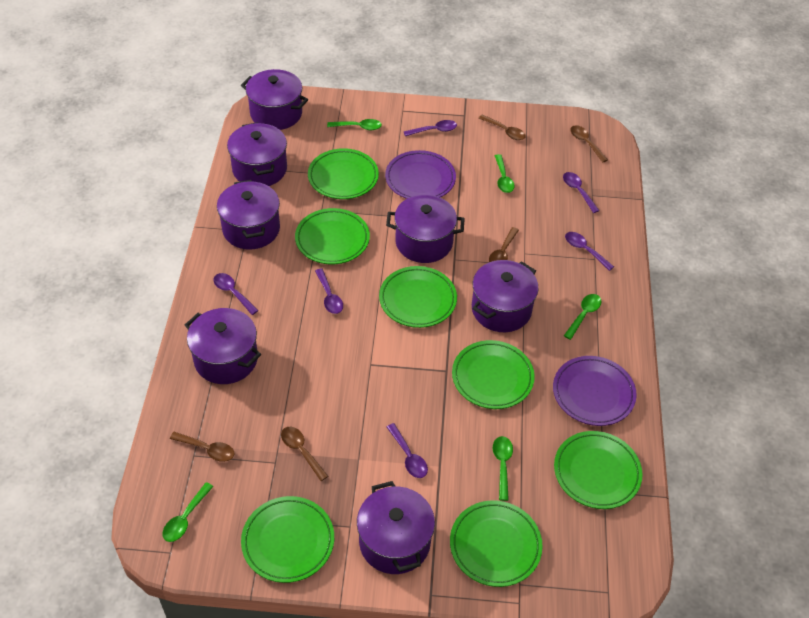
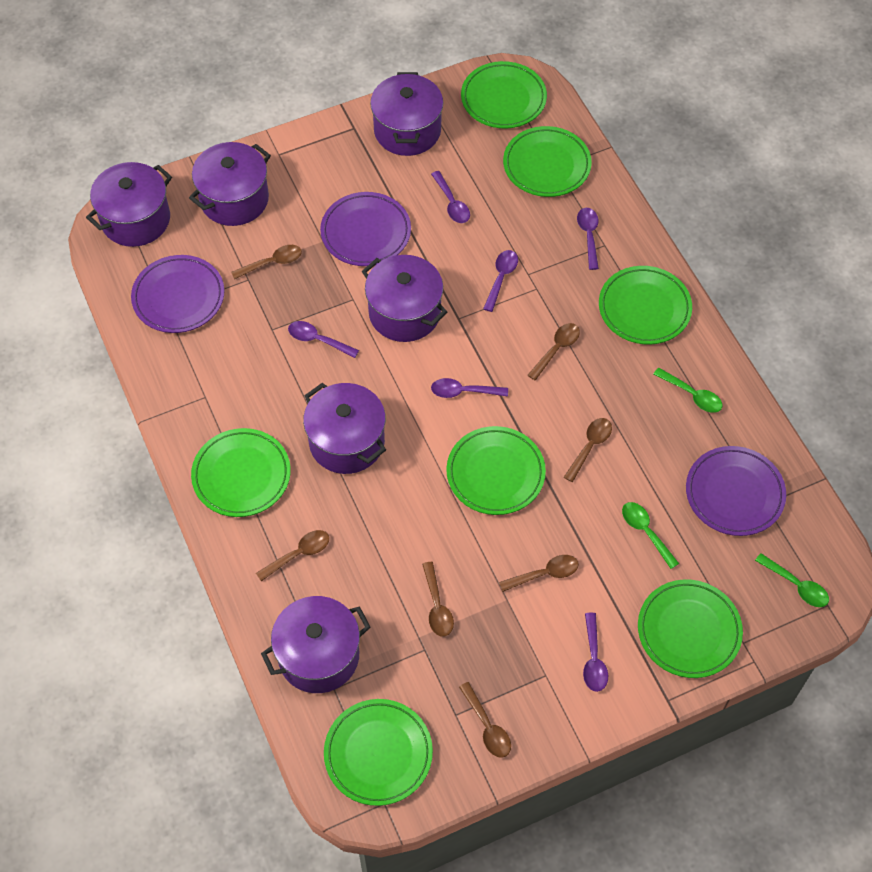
brown spoon: [170,432,234,462] [281,427,328,481] [479,115,526,140] [489,227,519,262] [570,125,608,163] = 5 -> [231,245,302,279] [256,530,329,581] [422,562,454,637] [459,682,511,758] [499,555,579,592] [528,323,580,381] [564,418,612,482] = 7
green spoon: [163,482,213,542] [327,119,382,130] [493,436,513,501] [495,154,515,193] [564,294,602,340] = 5 -> [622,502,679,569] [653,368,723,413] [755,553,829,607] = 3
purple plate: [385,150,456,199] [553,356,637,426] = 2 -> [131,255,224,333] [320,192,411,266] [686,446,786,536] = 3
purple pot: [185,308,261,384] [217,180,280,250] [227,122,287,186] [241,69,308,130] [357,481,435,574] [386,195,465,263] [472,260,539,332] = 7 -> [86,162,172,247] [189,142,271,226] [261,596,370,693] [303,383,386,474] [362,255,447,342] [370,72,443,156] = 6

